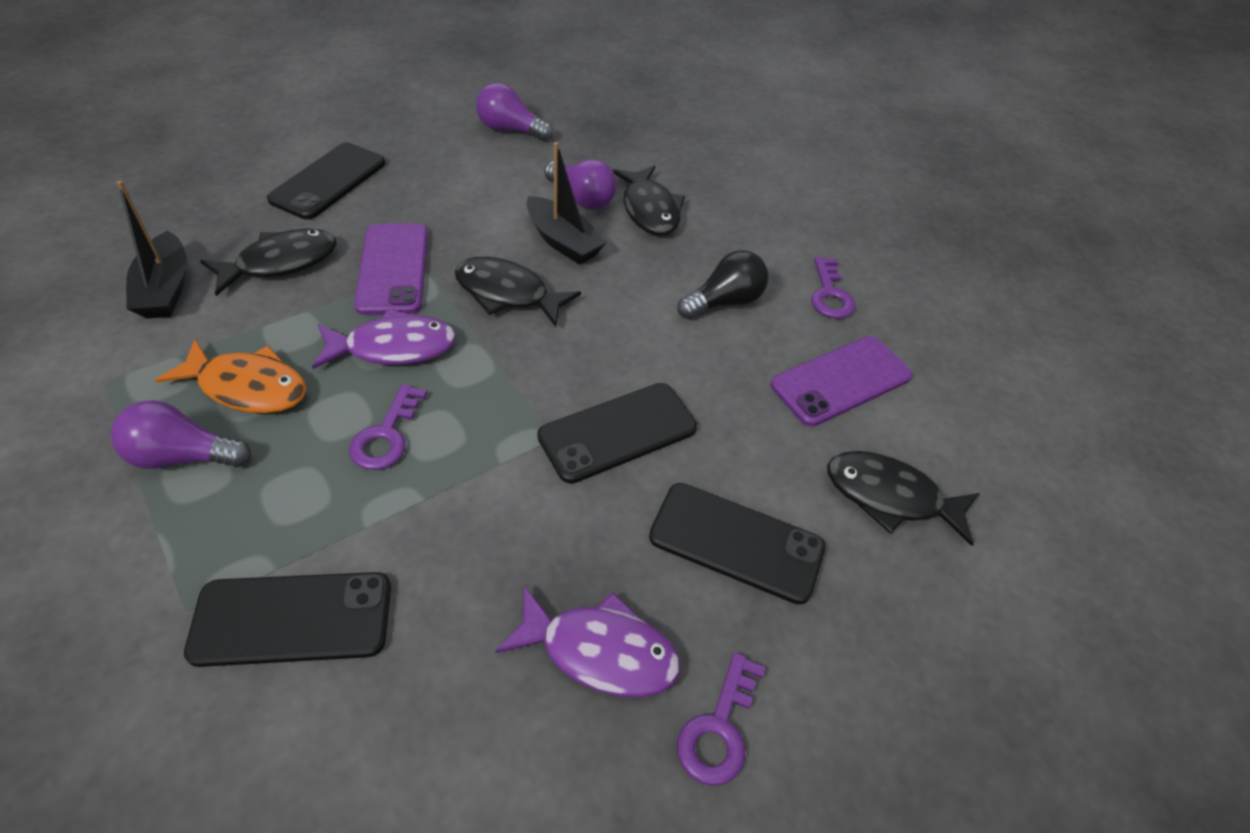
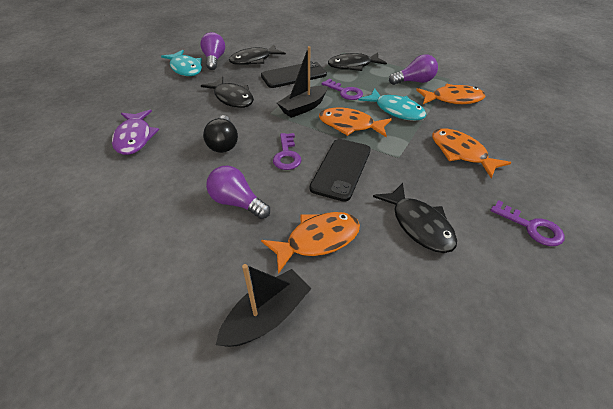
black phone: [184,572,391,667] [267,143,385,219] [537,383,697,484] [649,483,826,605] = 4 -> [261,61,327,88] [310,139,371,202] = 2
orange fish: [155,339,306,413] = 1 -> [261,212,360,274] [319,108,392,137] [416,84,485,104] [432,128,511,178] = 4
purple fish: [312,308,456,369] [495,586,680,697] = 2 -> [112,110,159,155] = 1
purple phone: [354,223,428,315] [771,336,913,427] = 2 -> none = 0
turquoise fish: none = 0 -> [161,50,202,76] [358,88,426,121] = 2

